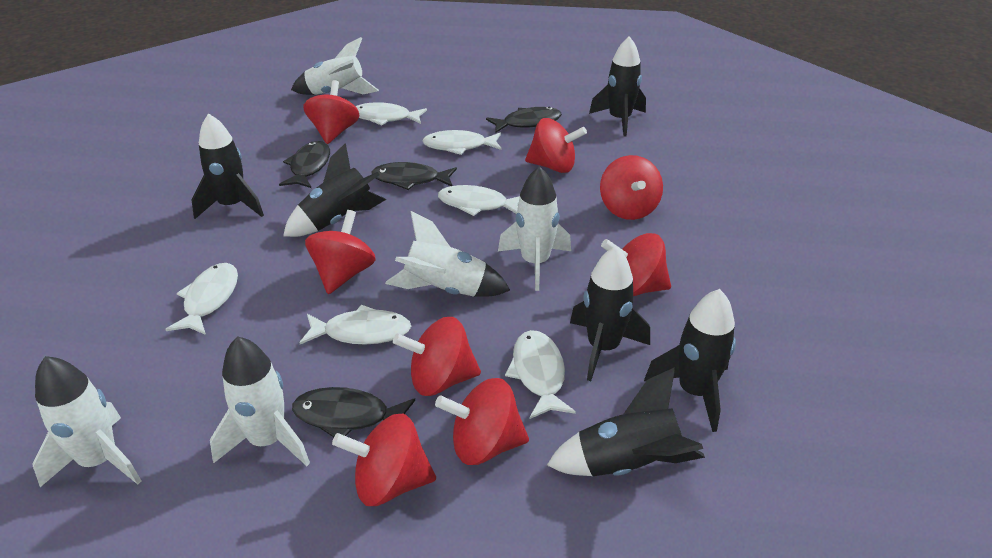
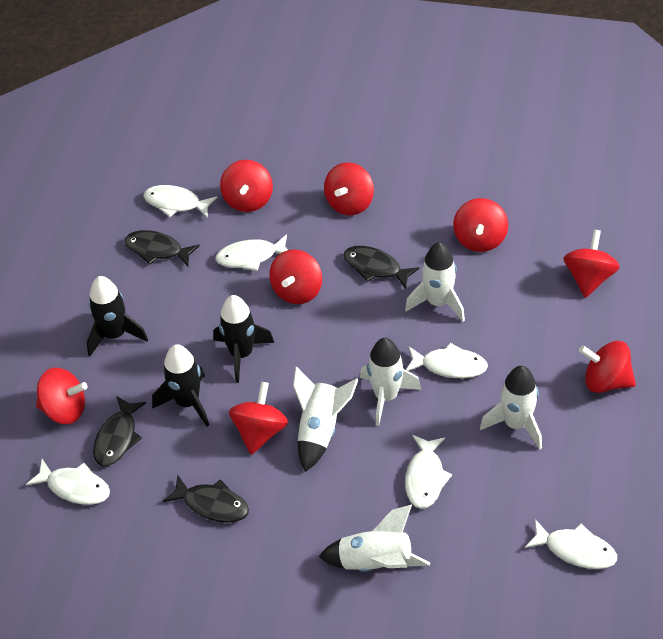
black rocket: [191,113,264,219] [283,143,386,237] [547,367,705,476] [570,246,650,381] [589,36,646,137] [644,289,736,432] = 6 -> [87,276,148,356] [152,344,209,426] [213,295,274,383] = 3

